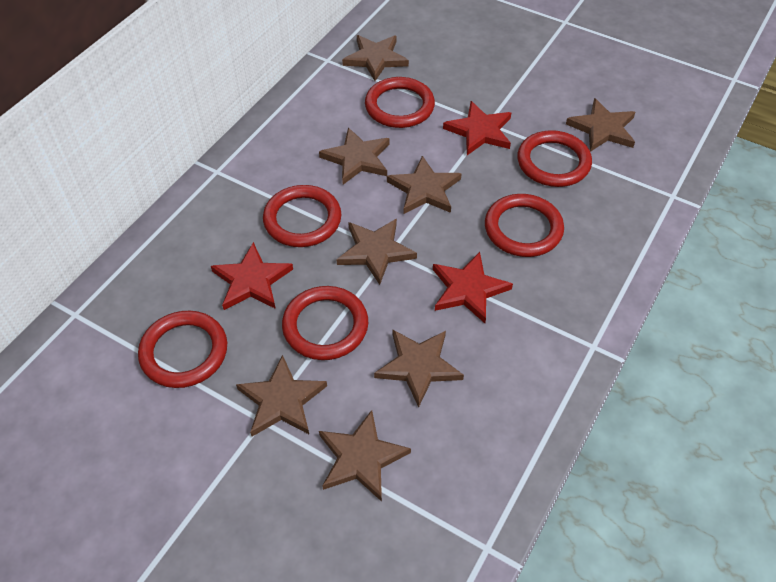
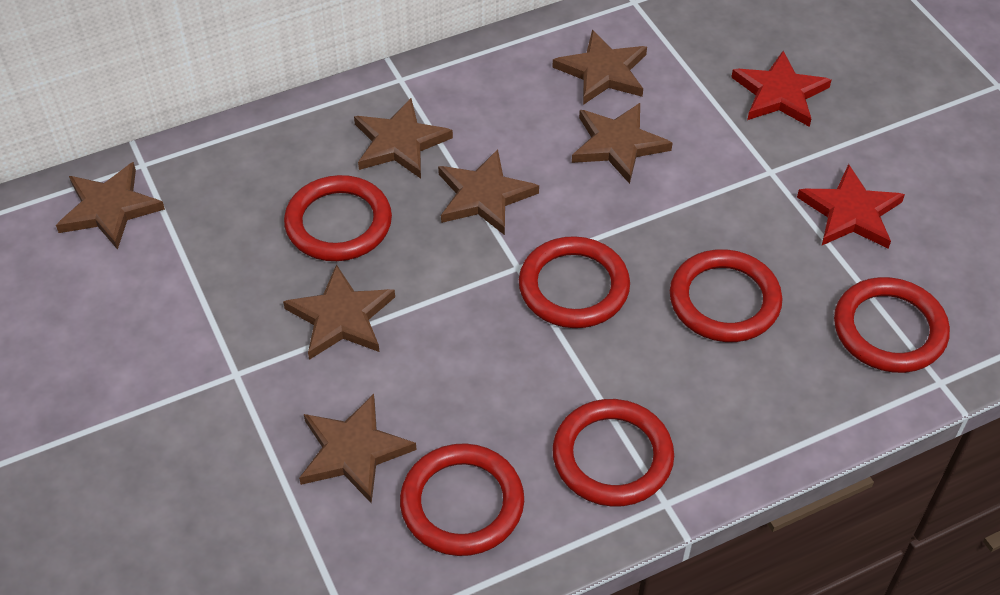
brown star: [236,355,327,436] [319,127,390,185] [319,410,411,501] [336,219,417,285] [342,35,409,81] [374,329,464,408] [387,156,462,214] [566,98,635,152] = 8 -> [56,162,165,250] [283,264,395,360] [299,394,417,504] [354,98,453,178] [438,149,539,235] [552,30,647,105] [572,103,673,184] = 7
red star: [211,242,293,310] [433,252,513,323] [443,101,511,155] = 3 -> [731,51,831,127] [797,164,905,249] = 2

